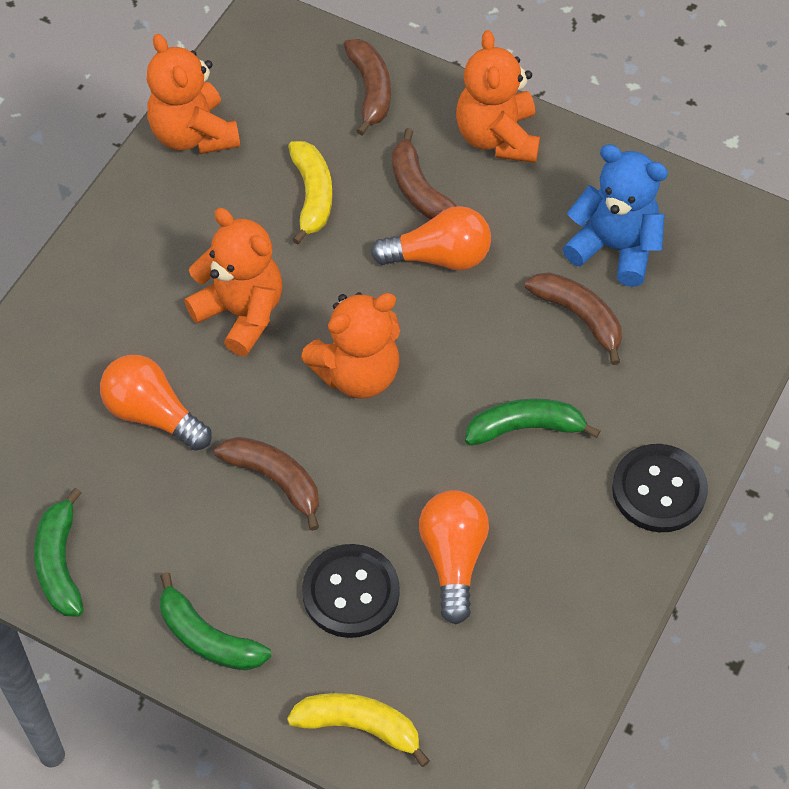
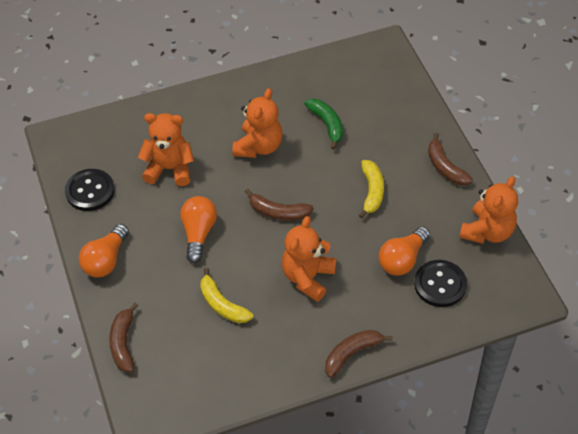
blue teddy bear: [562,144,668,287] = 1 -> none = 0
green banana: [34,488,84,617] [160,572,271,670] [465,398,600,445] = 3 -> [304,98,343,150] = 1

